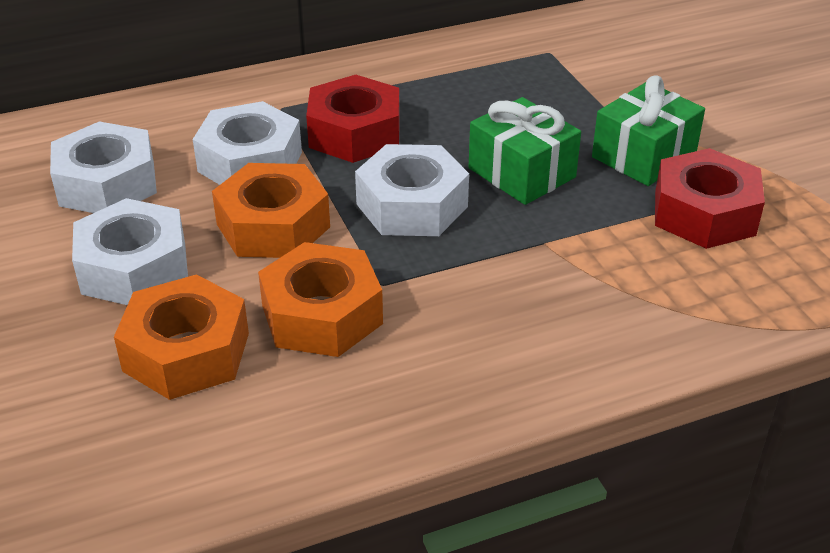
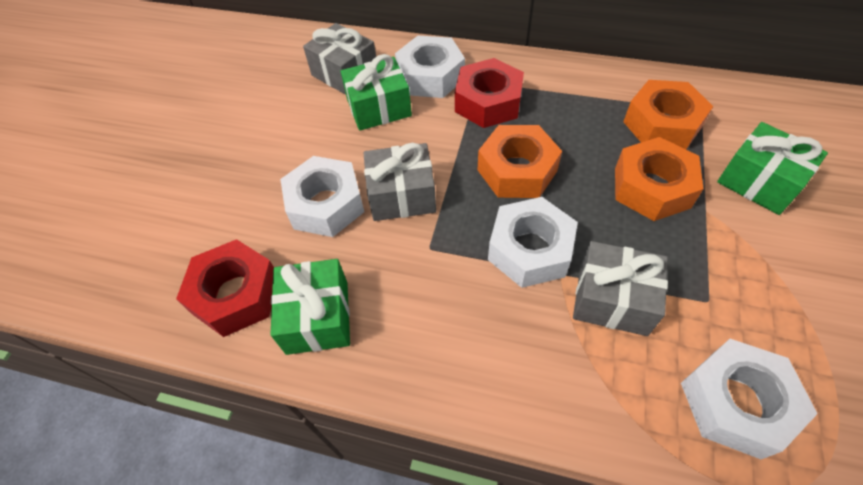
green gift: [469,97,581,205] [592,75,705,186] = 2 -> [270,259,350,355] [341,54,412,131] [717,122,828,215] = 3
grey gift: none = 0 -> [303,23,376,95] [364,143,436,221] [573,241,668,336] = 3

